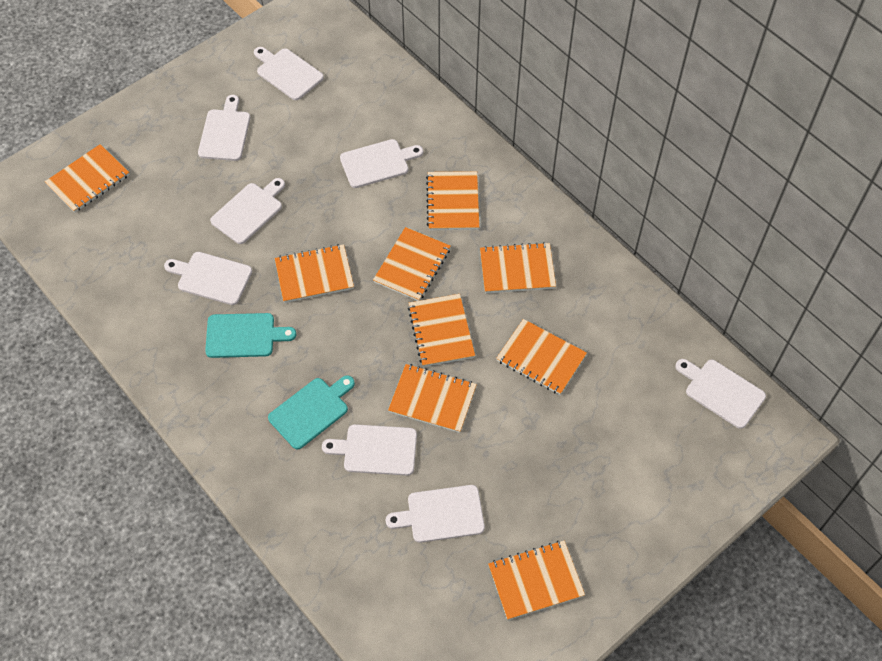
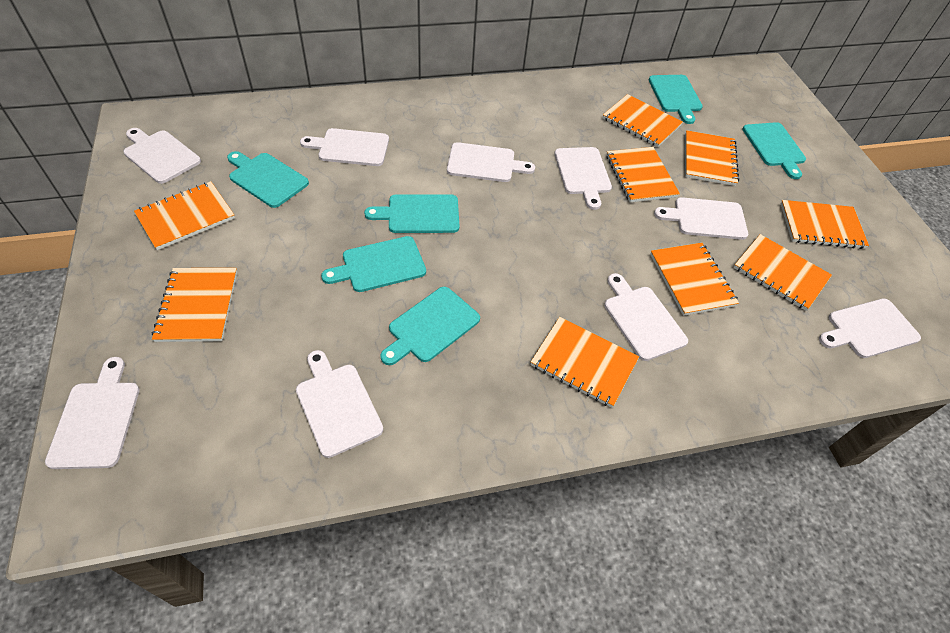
turquoise cutting board: [205,313,296,358] [268,375,355,449] = 2 -> [227,151,309,208] [321,236,426,292] [364,194,459,233] [380,287,480,365] [649,75,703,124] [742,122,806,179] = 6
white cutting board: [164,252,252,305] [198,95,250,161] [210,178,285,244] [254,47,324,100] [322,424,417,476] [340,139,423,188] [386,485,485,543] [675,359,766,429] = 8 -> [45,357,140,469] [123,128,201,184] [296,350,383,458] [300,128,389,166] [447,142,535,182] [554,147,612,210] [604,273,688,361] [654,197,748,240] [819,299,921,358] = 9

